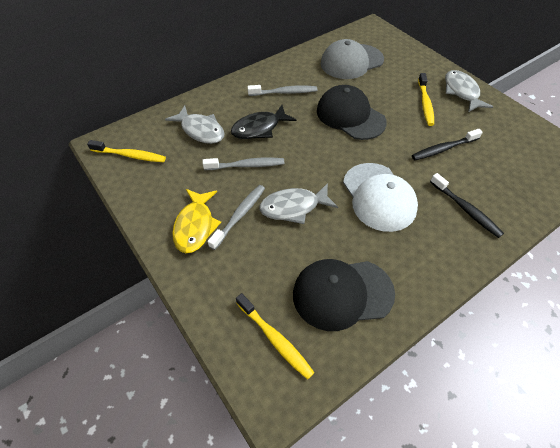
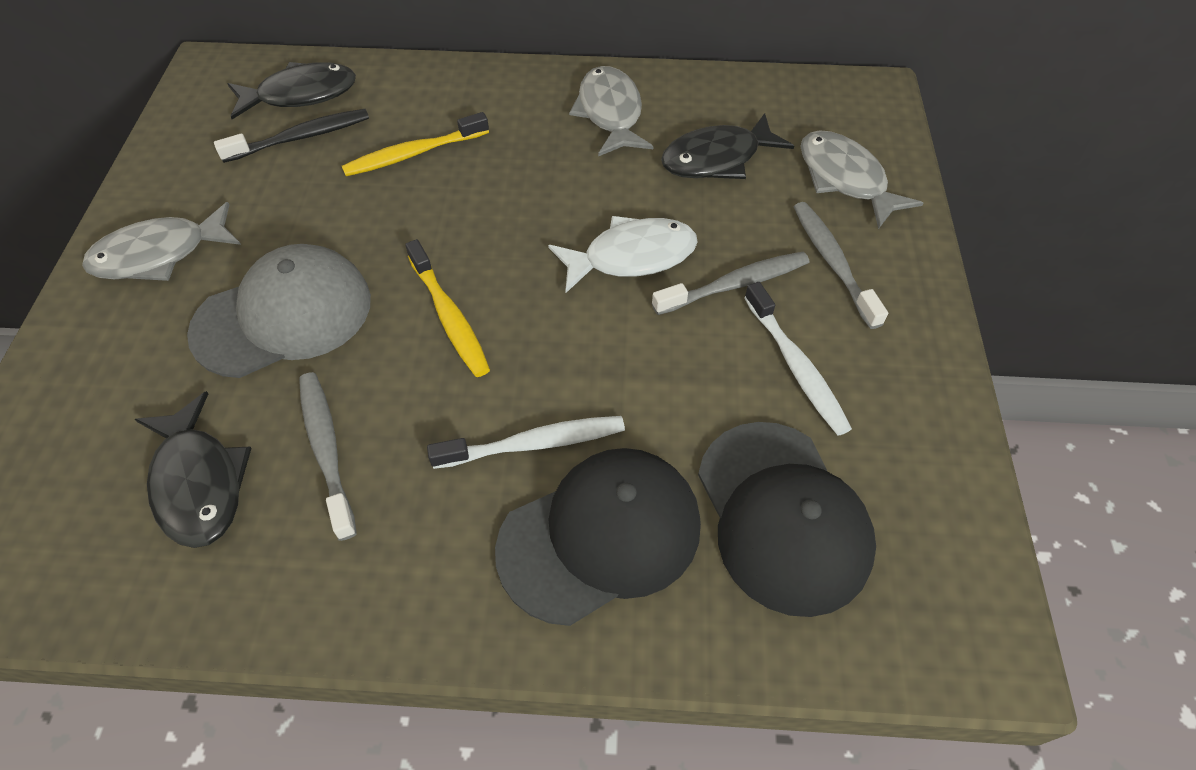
black fish: [231,105,296,139] = 1 -> [134,391,251,548] [227,62,356,119] [661,113,794,179] = 3
black toothbrush: [412,129,483,160] [430,173,504,238] = 2 -> [214,109,369,163] = 1
white cap: [343,163,418,232] = 1 -> none = 0
white fish: none = 0 -> [548,216,698,293] = 1
white toothbrush: none = 0 -> [427,416,625,469] [744,282,852,436] = 2
yellow fish: [172,189,221,253] = 1 -> none = 0
yellow toothbrush: [87,140,166,162] [236,293,315,380] [418,73,434,126] = 3 -> [342,112,489,176] [405,239,490,377] = 2

